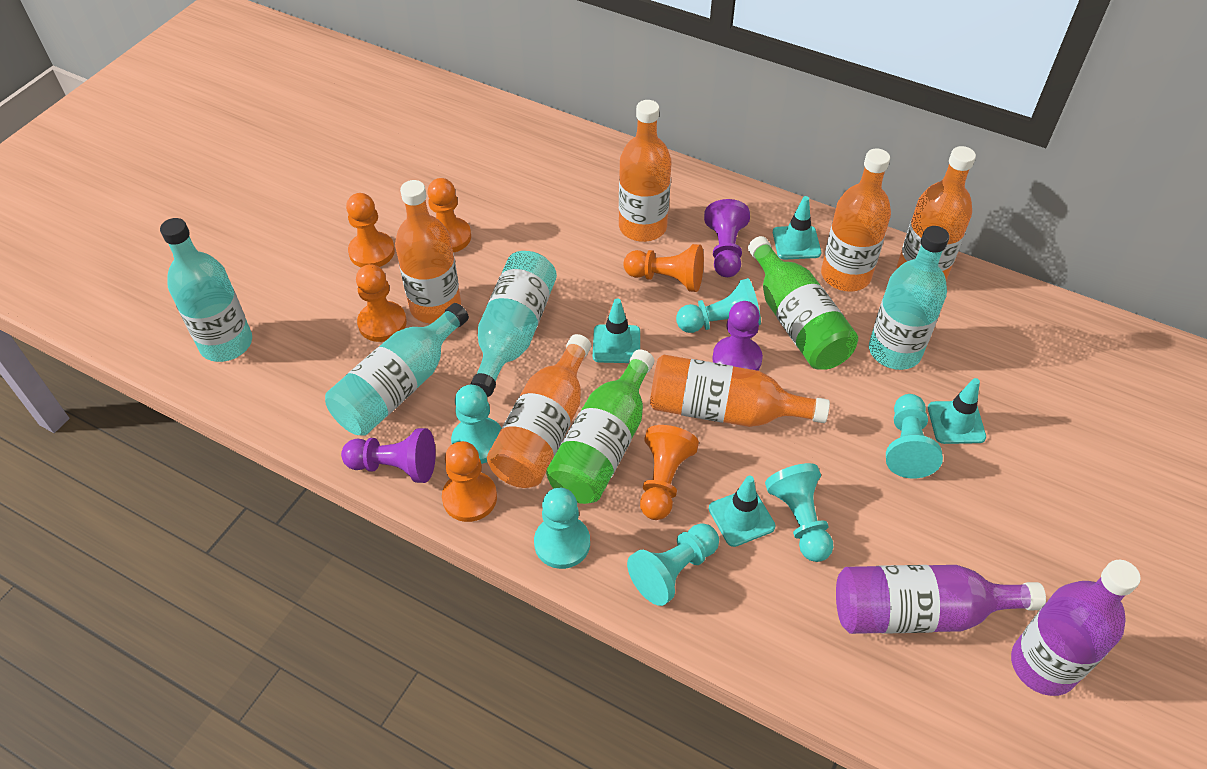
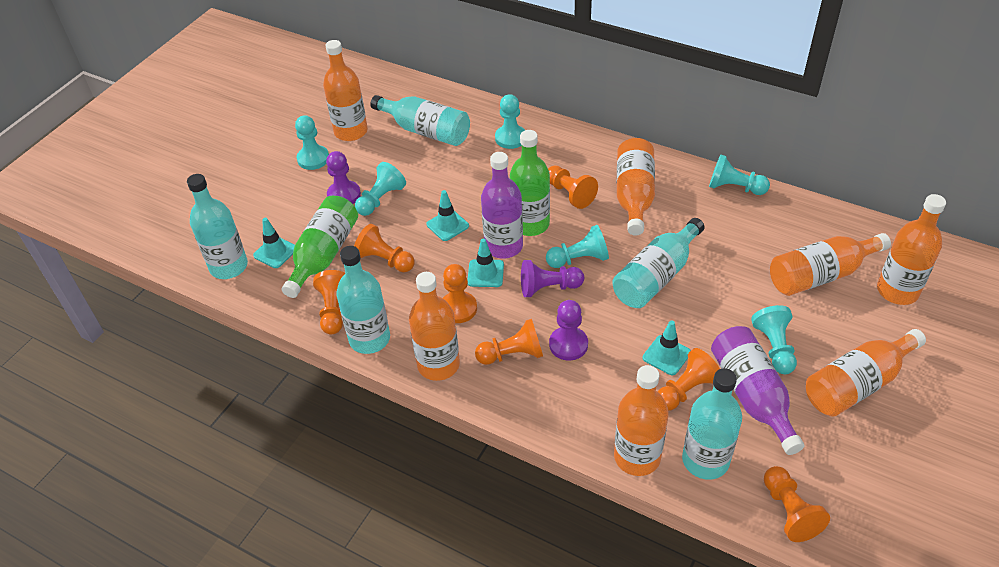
orange bottle: [395,180,461,323] [487,334,591,488] [619,100,671,242] [650,355,830,427] [821,149,891,292] [897,146,976,280] = 6 -> [323,40,368,141] [409,272,460,381] [614,365,669,476] [617,138,655,236] [770,233,891,296] [806,329,926,416] [877,194,946,305] = 7
orange pawn: [346,193,395,268] [356,264,407,342] [427,178,471,253] [442,441,497,522] [623,244,704,292] [640,425,699,520] = 6 -> [313,270,345,335] [354,224,415,272] [443,264,477,323] [475,319,543,365] [548,165,598,209] [658,348,720,411] [764,466,830,542] = 7
turquoise bottle: [160,218,252,362] [325,303,469,436] [470,251,557,397] [869,226,949,370] = 4 -> [187,174,248,279] [336,246,390,354] [370,95,470,146] [612,218,705,308] [682,368,742,480] = 5

